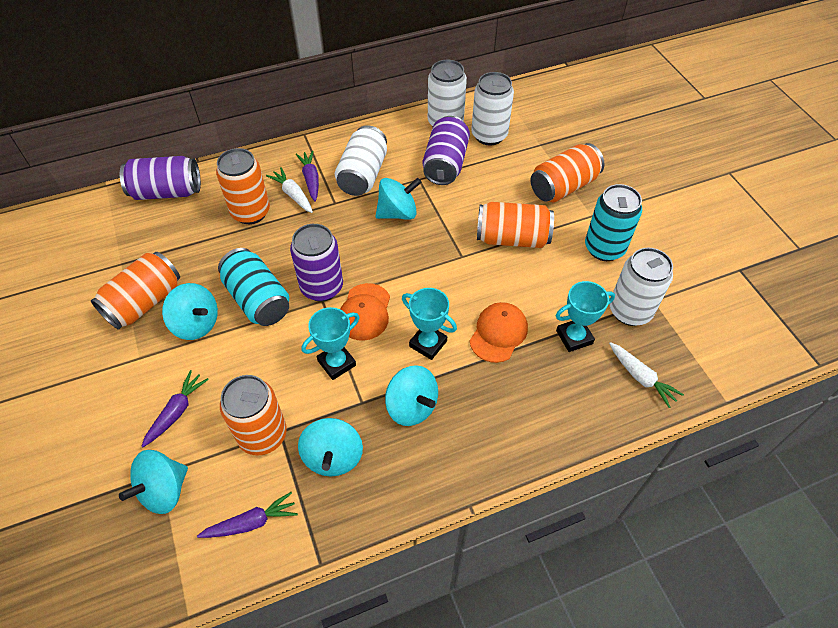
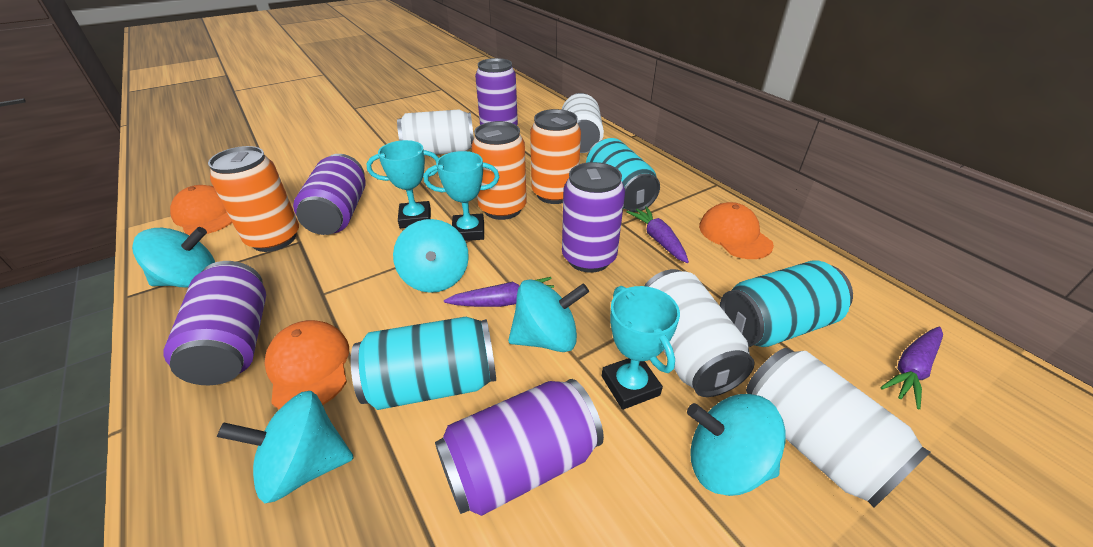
orange can: [91,252,180,330] [216,148,270,224] [220,375,287,456] [477,202,554,248] [531,143,604,202] = 5 -> [208,146,299,252] [472,121,527,220] [530,109,581,204] = 3
orange cap: [340,283,390,341] [470,302,528,363] = 2 -> [170,185,232,235] [264,320,349,409] [699,202,774,259] = 3
purple can: [120,156,201,200] [290,224,343,302] [423,116,470,185] = 3 -> [163,261,266,385] [293,154,366,235] [435,379,604,516] [475,58,518,125] [562,162,625,273] = 5
turquoise can: [218,248,289,326] [585,184,642,261] = 2 -> [351,317,496,410] [586,138,660,212] [720,260,853,347] = 3
white carrot: [266,167,313,213] [609,342,684,408] = 2 -> none = 0

